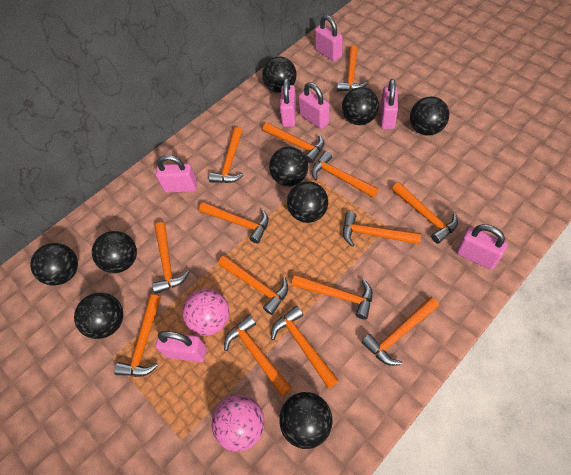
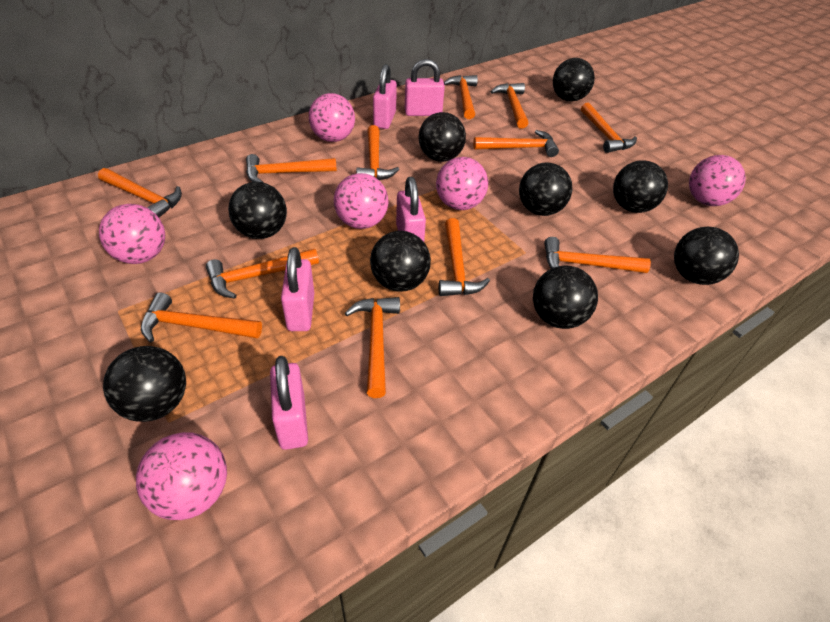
orange hammer: [114,295,161,377] [152,222,189,294] [199,202,269,244] [209,127,244,183] [218,256,288,315] [224,315,292,396] [263,122,324,163] [271,306,339,388] [292,275,373,319] [312,151,379,198] [337,45,368,92] [343,212,421,247] [361,297,439,366] [392,182,458,244] = 14 -> [98,168,182,217] [141,292,262,342] [206,249,319,299] [246,154,337,183] [345,297,400,398] [356,125,399,180] [439,218,490,296] [444,75,478,119] [473,130,559,157] [491,83,528,129] [544,237,651,273] [581,103,637,153] = 12
pink ball: [182,289,229,336] [211,395,264,452] = 2 -> [99,204,165,264] [136,432,227,520] [309,93,355,142] [334,173,389,229] [436,157,488,210] [689,155,746,206] = 6
pink padlock: [155,331,207,363] [156,155,197,193] [280,78,296,127] [299,82,329,129] [315,15,343,62] [381,79,398,129] [456,224,508,270] = 7 -> [270,356,308,450] [281,247,314,331] [373,64,397,129] [396,177,426,241] [405,59,445,116] = 5

